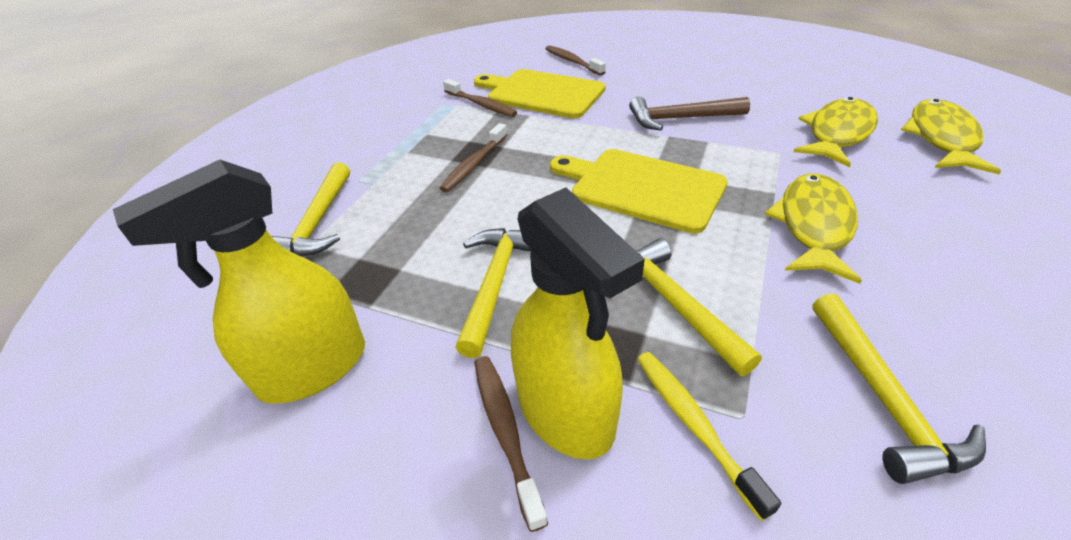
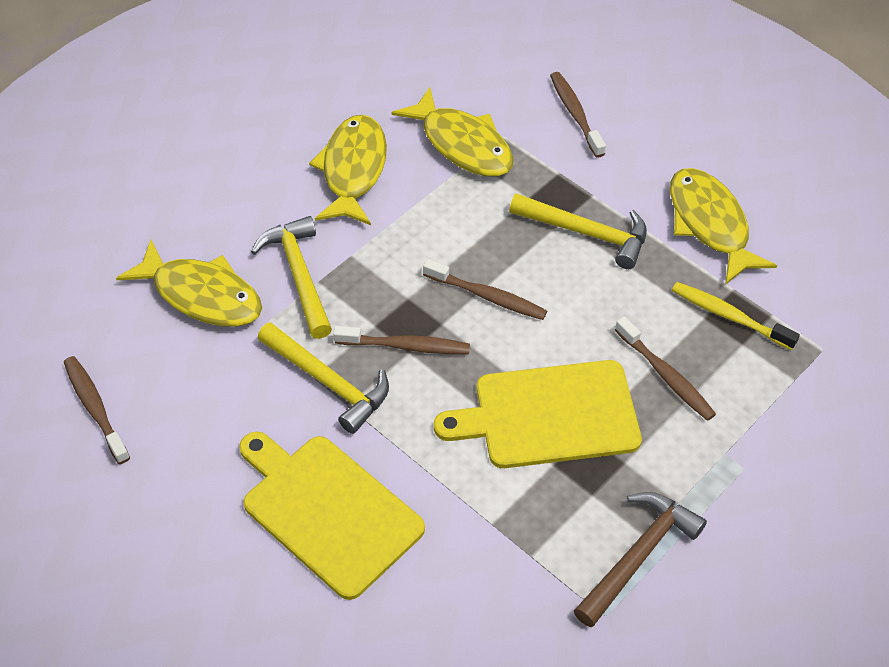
brown toothbrush: [439,123,507,192] [443,79,517,117] [474,356,548,532] [545,45,606,76] = 4 -> [64,356,130,464] [333,326,470,354] [423,259,547,320] [550,72,606,158] [615,316,716,421] = 5
yellow fish: [765,174,862,284] [793,97,878,168] [901,99,1001,174] = 3 -> [116,240,262,327] [309,115,387,225] [391,87,513,176] [670,168,777,285] = 4
yellow hammer: [272,163,350,257] [455,228,532,358] [637,238,762,376] [812,293,986,484] = 4 -> [251,216,332,339] [257,322,389,434] [509,193,647,269] = 3
yellow spray bottle: [113,159,365,404] [511,187,645,459] = 2 -> none = 0

